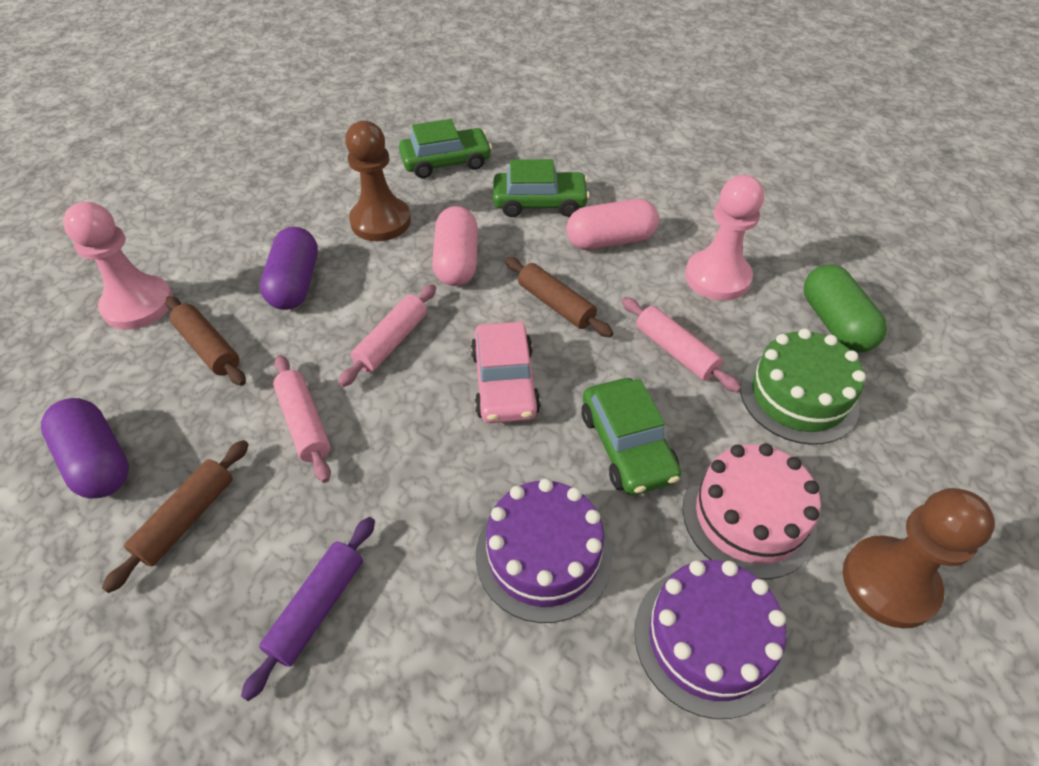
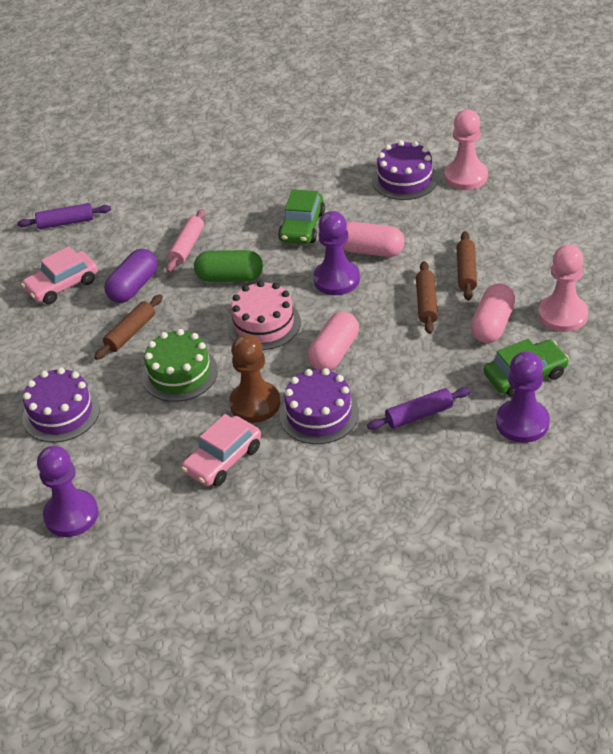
brown pawn: [345,121,411,241] [843,488,995,628] = 2 -> [229,334,280,423] = 1
green car: [399,119,492,178] [493,159,590,217] [582,378,681,495] = 3 -> [278,189,325,244] [484,339,569,397] = 2
pink capsule: [432,206,478,286] [566,199,659,250] = 2 -> [308,312,359,371] [343,222,405,257] [471,283,516,343] = 3
pink car: [471,322,541,423] = 1 -> [21,246,98,304] [182,414,261,486] = 2
pink rolling pin: [273,355,331,483] [338,284,436,387] [622,297,741,393] = 3 -> [166,209,205,273] = 1
purple cake: [476,478,612,623] [634,560,787,719] = 2 -> [22,367,100,442] [280,368,359,444] [372,140,438,200] = 3
purple capsule: [41,398,129,498] [260,227,318,310] = 2 -> [104,249,158,303] = 1
purple pawn: none = 0 -> [37,446,99,537] [313,211,360,295] [496,351,550,443] = 3
purple rolling pin: [241,517,375,701] = 1 -> [17,203,111,229] [367,387,471,430] = 2

